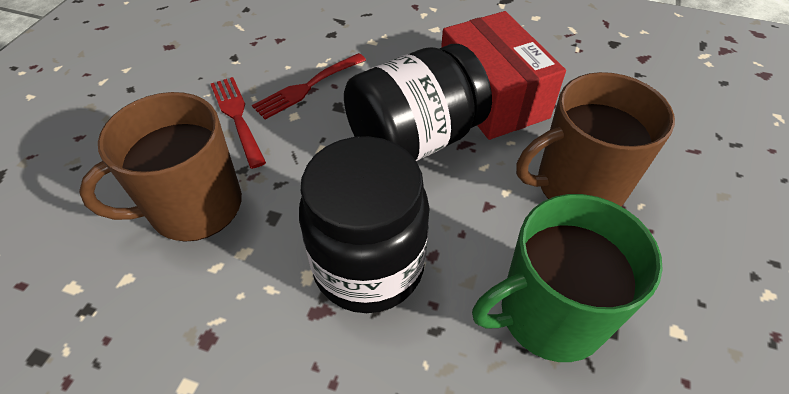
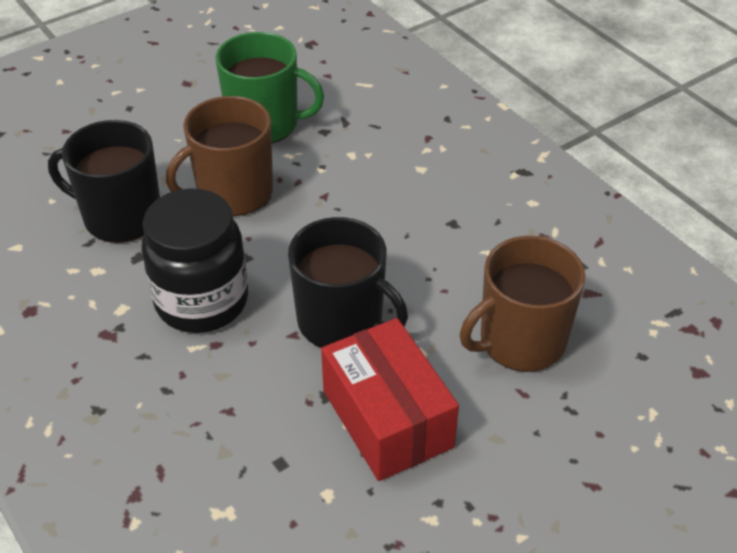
black jar: [299,136,430,313] [344,44,492,161] = 2 -> [142,188,248,333] = 1
black mug: none = 0 -> [48,120,160,243] [288,217,408,348] = 2
red fork: [211,77,266,169] [252,53,366,120] = 2 -> none = 0

